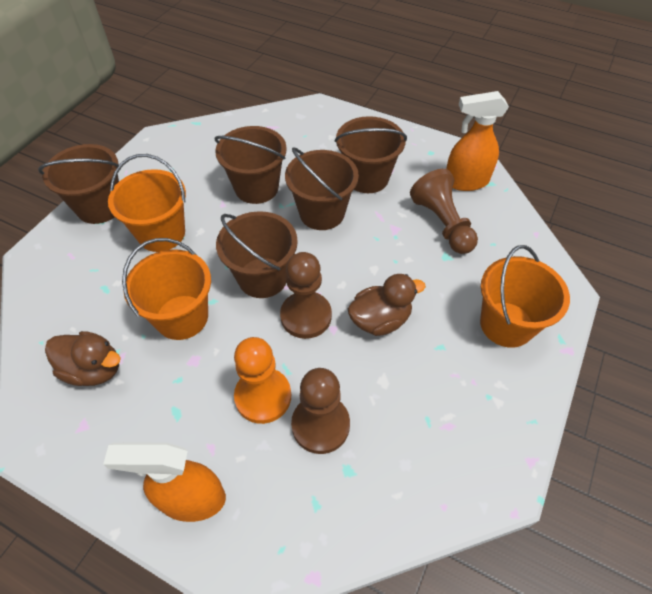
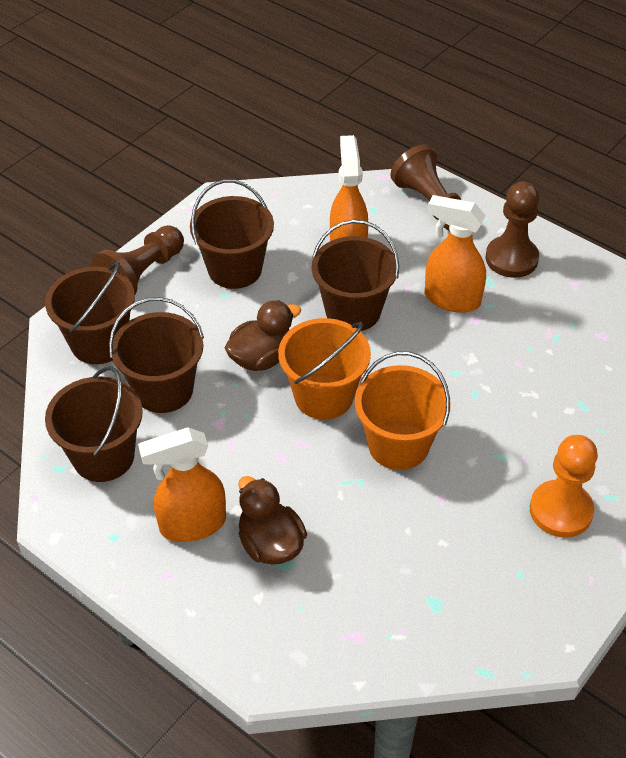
orange bucket: [108,154,186,252] [122,238,211,340] [480,245,570,348] = 3 -> [278,318,371,420] [355,351,451,470] = 2
orange spray bottle: [103,443,226,522] [446,91,509,191] = 2 -> [138,427,226,542] [330,135,368,241] [425,195,486,313] = 3

